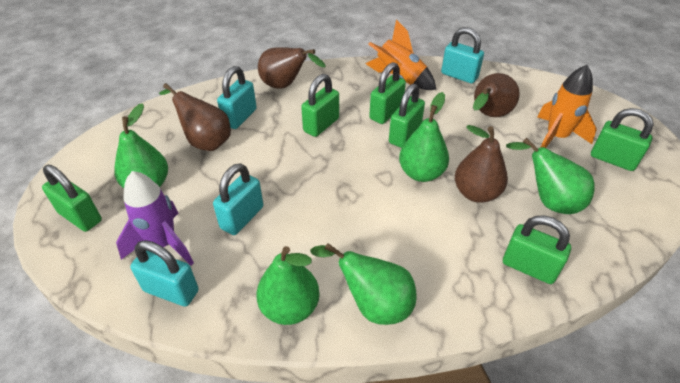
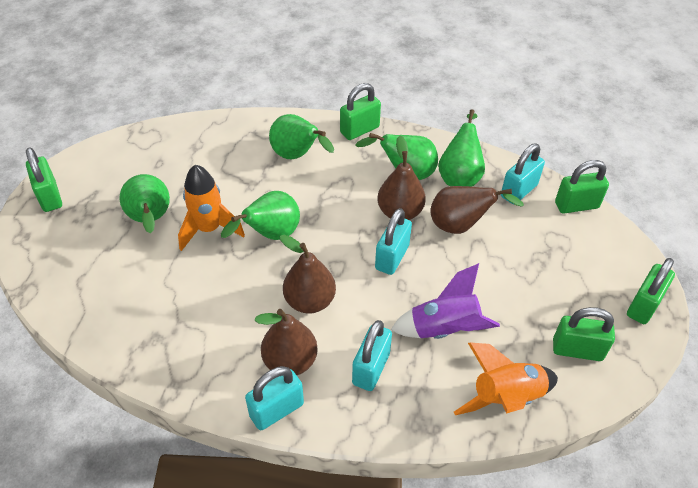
green padlock: [42,165,102,232] [301,74,339,137] [369,62,406,124] [389,84,425,148] [503,216,571,284] [591,108,654,171] = 6 -> [26,147,62,212] [340,83,381,140] [553,307,615,361] [555,160,609,214] [627,258,675,324] = 5

